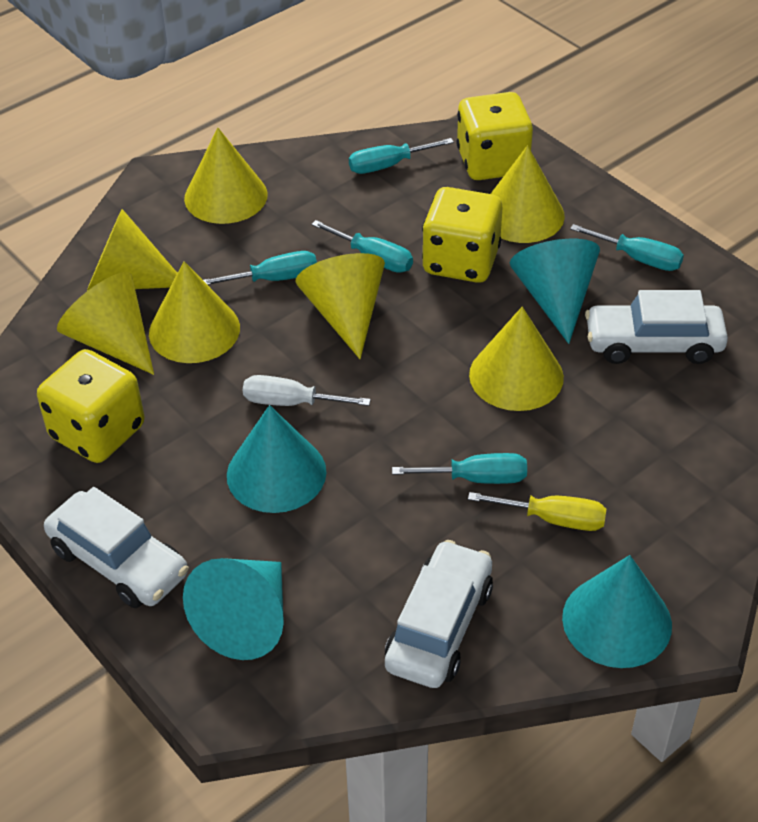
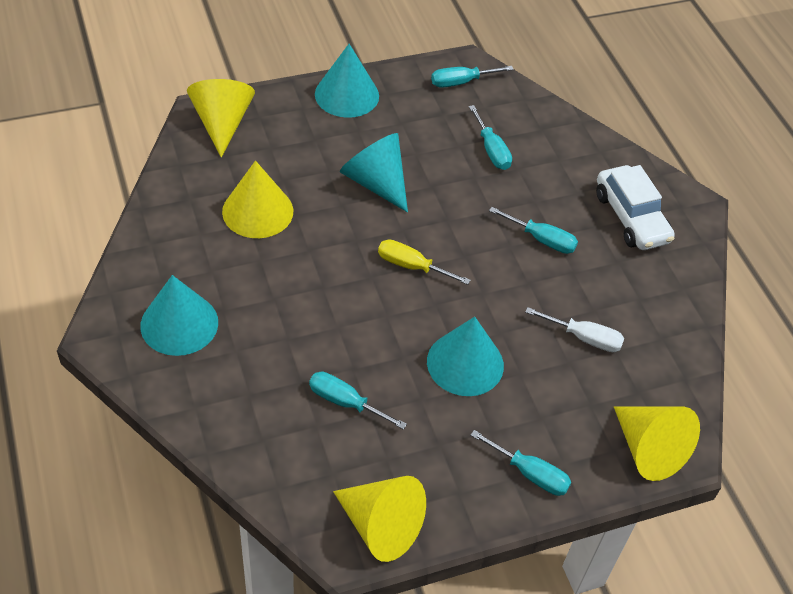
white car: [44,487,189,608] [385,540,493,688] [585,290,728,364] = 3 -> [596,165,674,250] = 1
yellow cone: [57,272,154,375] [87,209,177,291] [149,261,240,363] [184,128,268,224] [296,253,385,359] [469,307,564,411] [491,145,565,243] = 7 -> [187,79,255,158] [222,161,293,238] [333,476,426,562] [614,406,700,481] = 4
yellow dice: [37,349,145,463] [422,187,502,283] [456,92,533,180] = 3 -> none = 0

